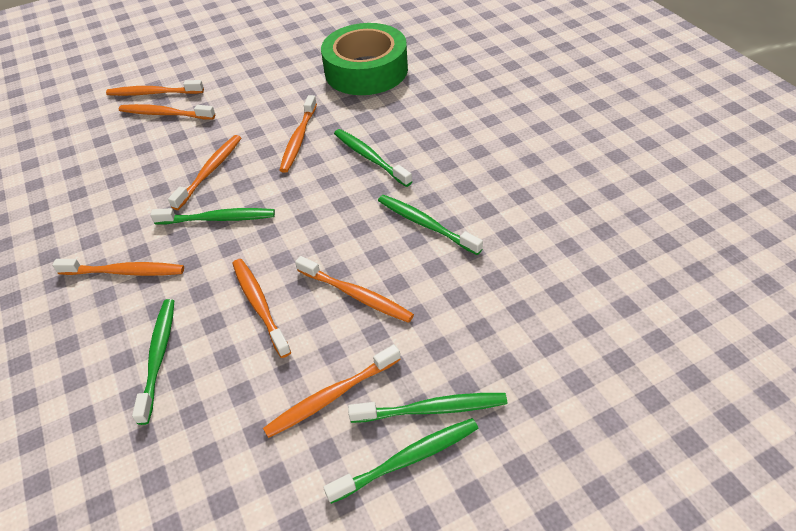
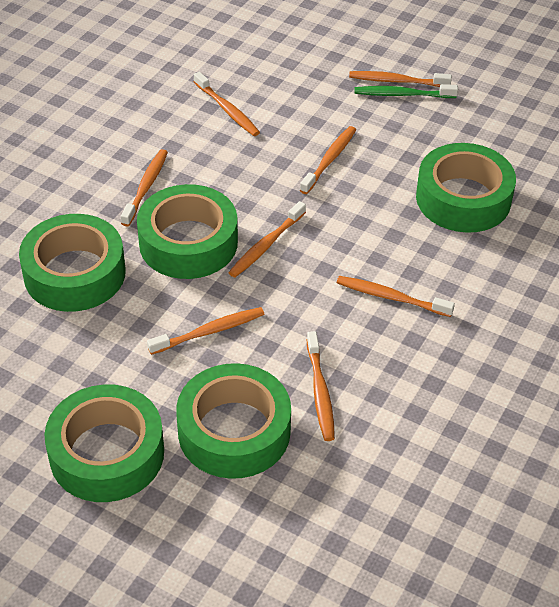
green tape: [321,23,408,95] = 1 -> [19,214,126,312] [44,384,164,502] [137,184,238,279] [176,363,291,479] [416,143,516,233] = 5
green toothbrush: [132,299,174,425] [150,208,275,225] [323,418,479,504] [334,129,413,187] [348,393,507,423] [378,195,483,255] = 6 -> [354,84,458,98] = 1

